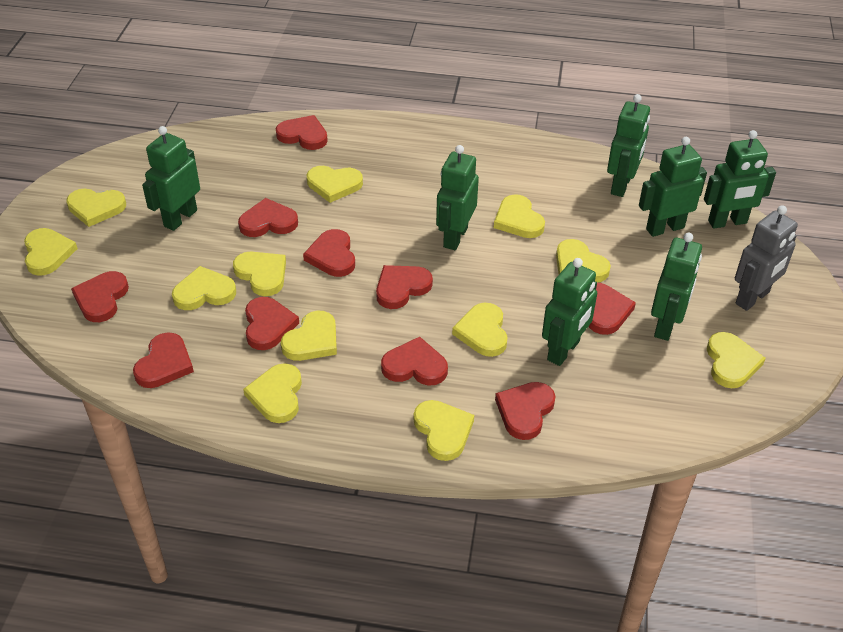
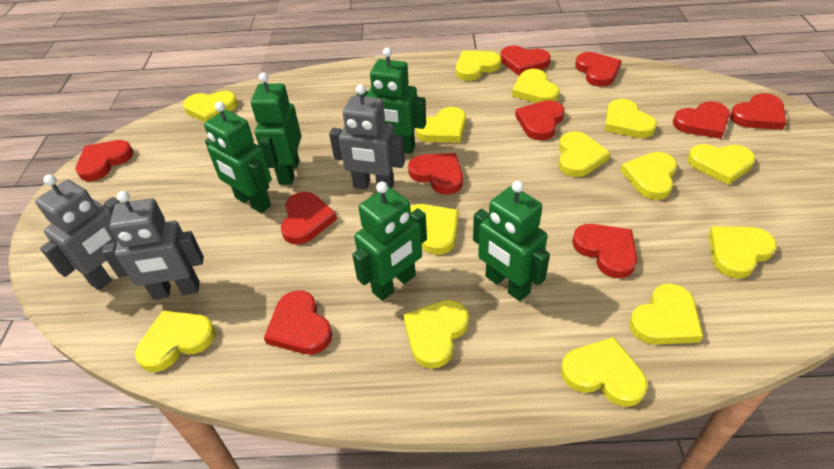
green robot: [142,126,200,231] [436,145,479,250] [542,258,597,366] [607,94,650,197] [639,137,707,237] [651,233,702,341] [704,130,776,229] = 7 -> [204,101,271,213] [251,73,301,185] [352,182,427,301] [356,48,426,154] [473,181,550,301] = 5
grey robot: [735,205,798,311] = 1 -> [35,174,120,291] [102,191,204,300] [329,85,405,190] = 3
yellow heart: [24,228,78,276] [66,189,126,227] [172,266,236,310] [233,252,286,296] [243,363,302,423] [281,311,337,361] [307,166,363,203] [414,400,474,461] [452,303,508,357] [494,194,545,238] [556,239,611,282] [707,332,766,388] = 12 -> [135,310,215,372] [183,91,238,122] [403,300,469,369] [410,204,459,255] [416,107,466,143] [456,51,501,81] [512,69,559,103] [558,131,610,177] [561,337,648,407] [605,99,657,138] [620,152,677,200] [629,283,703,345] [688,144,755,185] [709,226,777,278] = 14

